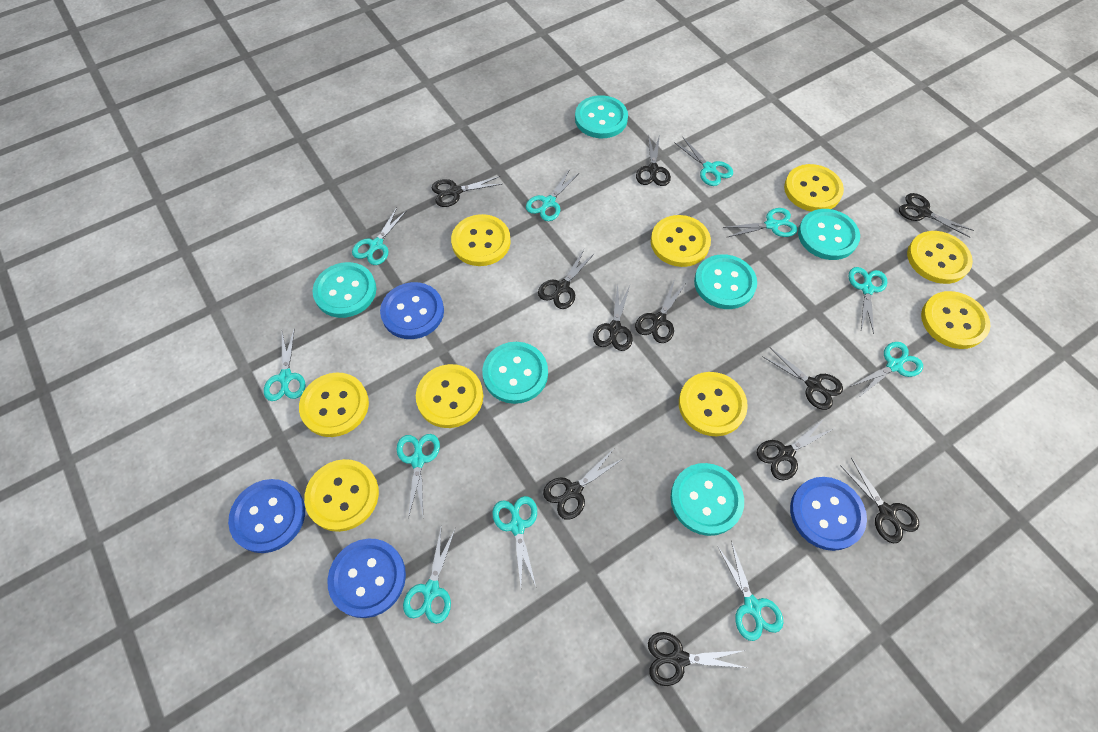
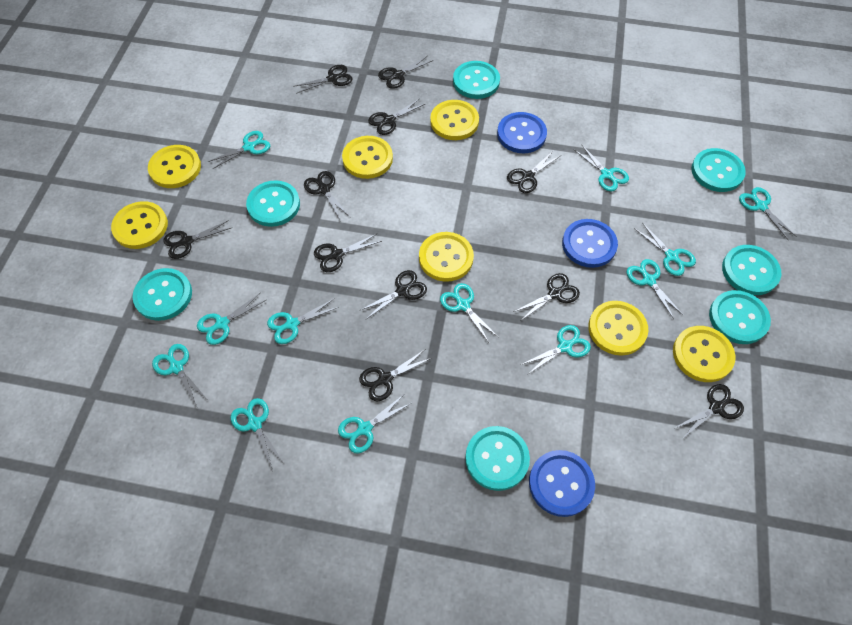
blue button: [228,479,305,553] [327,539,406,618] [380,282,444,339] [790,477,867,551] = 4 -> [497,112,547,153] [529,450,595,517] [562,219,618,268] = 3
turquoise button: [313,262,376,318] [482,342,548,404] [575,95,628,138] [670,463,744,536] [694,254,757,309] [798,209,860,260] = 6 -> [132,268,192,321] [246,180,300,227] [453,61,500,99] [465,426,530,491] [691,148,746,192] [709,290,771,344] [722,245,781,295] = 7
turquoise scissors: [264,328,306,401] [352,207,407,265] [397,434,440,519] [403,528,455,624] [492,496,537,587] [526,169,579,221] [674,138,733,186] [717,541,783,641] [723,208,797,237] [848,267,887,334] [850,342,923,396] = 11 -> [152,344,207,407] [197,292,266,345] [208,131,270,169] [231,398,283,471] [267,299,339,344] [338,394,411,453] [440,283,498,342] [520,325,591,375] [574,144,629,191] [627,259,683,319] [634,223,696,276] [739,187,797,241] = 12
yellow button: [299,372,369,437] [304,459,379,532] [416,364,483,428] [451,214,511,266] [651,215,711,267] [679,372,748,436] [784,164,844,212] [907,231,973,284] [921,291,990,349] = 9 -> [111,201,168,249] [148,145,201,188] [342,136,393,179] [419,232,474,282] [430,100,479,140] [588,301,648,356] [673,326,735,382] = 7

